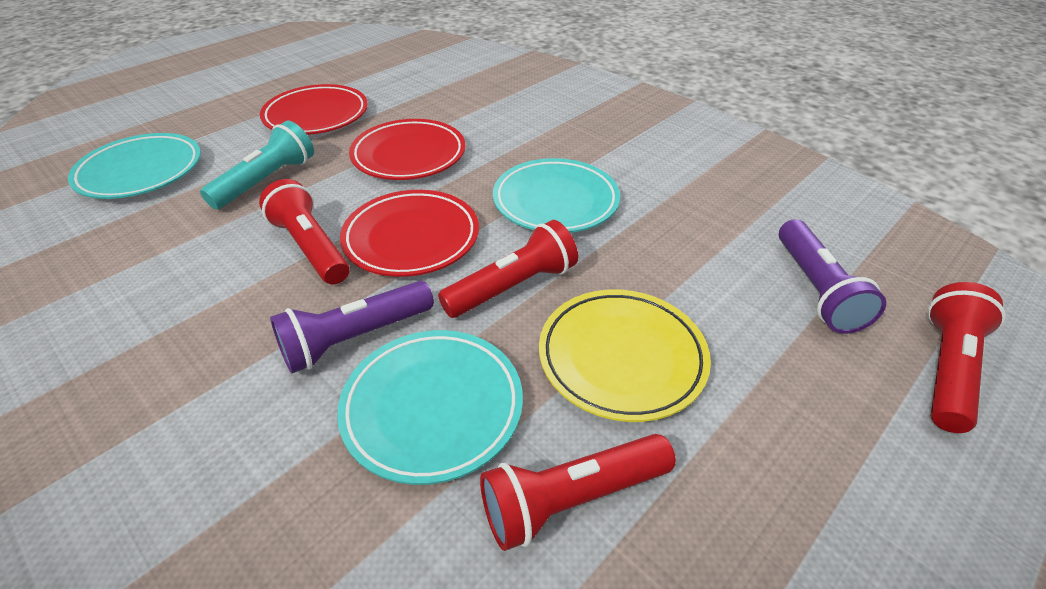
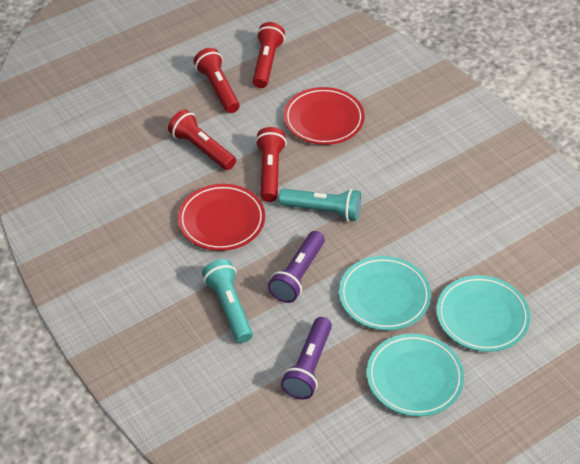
red plate: [260,84,368,135] [340,190,479,277] [349,119,466,180] = 3 -> [178,184,265,251] [284,87,364,145] = 2
turquoise flashlight: [200,120,314,209] = 1 -> [202,259,253,343] [279,189,361,221] = 2
yellow plate: [539,289,711,422] = 1 -> none = 0

